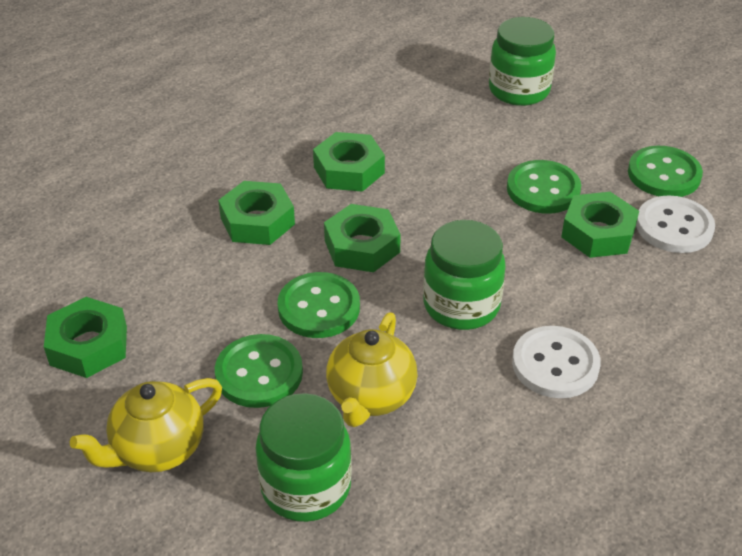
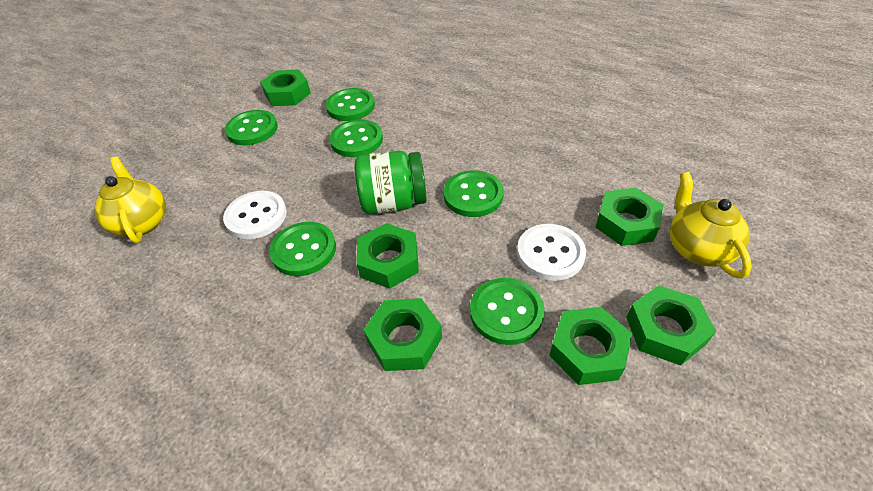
green button: [215,334,303,408] [277,272,360,338] [507,160,581,214] [628,146,703,197] = 4 -> [225,110,278,145] [269,222,336,276] [326,88,375,121] [330,119,383,157] [443,170,504,217] [470,278,545,345] = 6
green jar: [255,393,352,522] [423,220,506,330] [489,17,556,106] = 3 -> [354,151,427,214] = 1
green nut: [44,297,127,378] [218,181,295,245] [313,132,385,192] [324,204,401,272] [561,192,639,258] = 5 -> [260,69,311,106] [357,223,419,289] [363,298,442,371] [549,307,632,385] [595,188,663,246] [626,285,716,366] = 6

